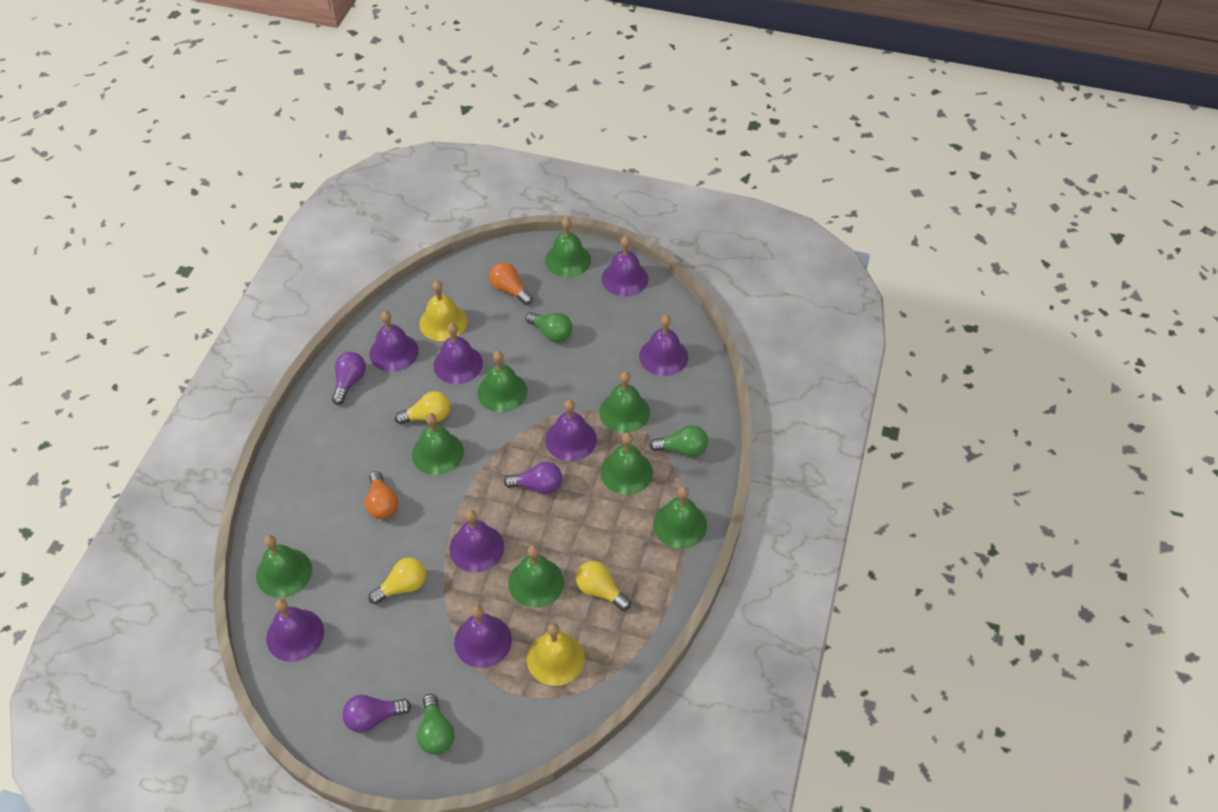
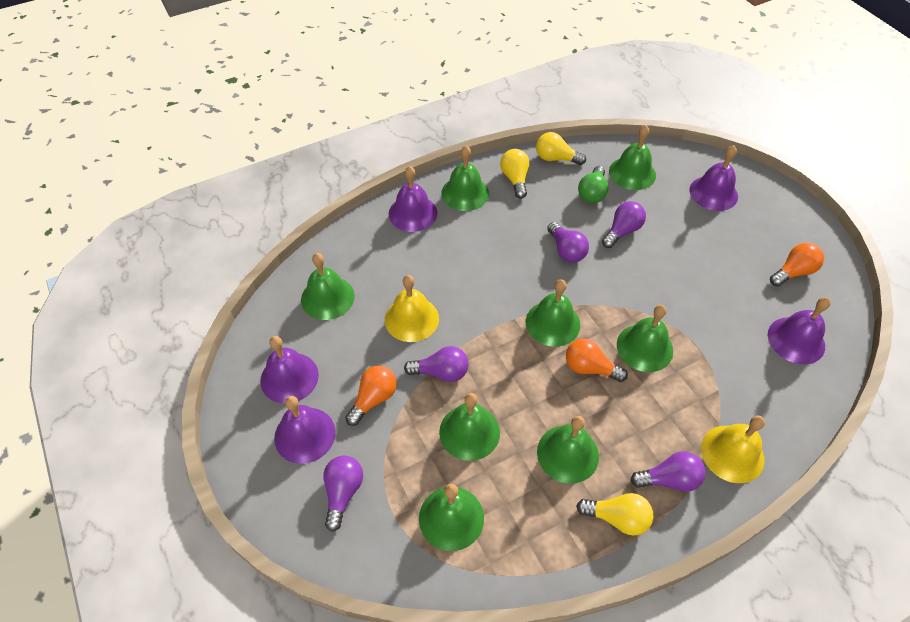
green light bulb: [417,694,455,755] [526,312,572,343] [649,425,708,457] = 3 -> [578,166,609,203] = 1
orange light bulb: [365,471,398,519] [489,262,533,305] = 2 -> [345,366,397,426] [566,339,628,382] [770,243,824,286] = 3
purple bell: [266,599,324,662] [369,311,419,372] [434,323,483,384] [450,510,504,572] [454,605,512,668] [545,400,597,461] [602,236,648,296] [639,315,688,376] = 8 -> [260,336,319,404] [274,396,336,464] [389,166,437,232] [689,145,738,211] [768,297,831,364] = 5
purple light bulb: [332,352,366,405] [342,695,411,733] [504,462,562,494] = 3 -> [323,455,363,532] [404,346,469,382] [547,222,589,263] [602,201,646,248] [630,451,706,492] = 5

